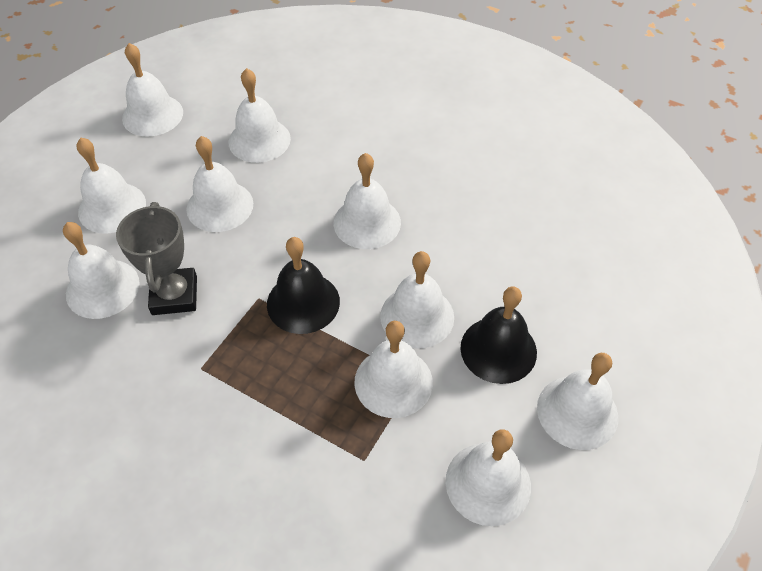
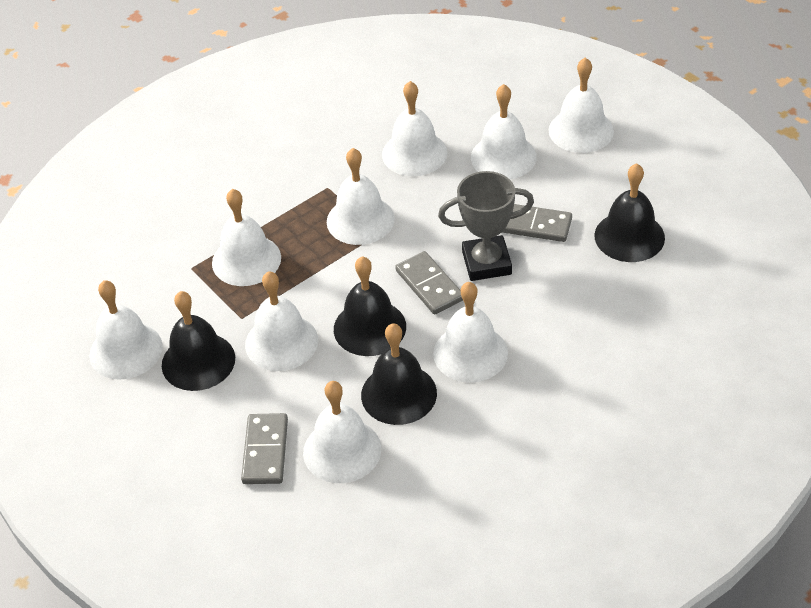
black bell: [267,237,340,334] [460,287,537,384] = 2 -> [162,291,235,391] [334,256,406,356] [361,323,437,425] [594,163,665,262] = 4
grey domino: none = 0 -> [241,413,288,484] [395,251,463,315] [502,204,572,242] = 3
white bell: [63,222,140,319] [77,138,146,234] [122,43,183,137] [187,136,253,232] [229,68,291,163] [334,153,401,249] [354,321,433,418] [380,251,454,349] [445,429,531,526] [537,353,618,450] = 10 -> [89,280,163,380] [212,189,281,286] [245,271,318,371] [303,381,381,483] [327,148,395,245] [382,81,447,176] [433,282,508,383] [471,84,537,179] [549,58,614,153] = 9

